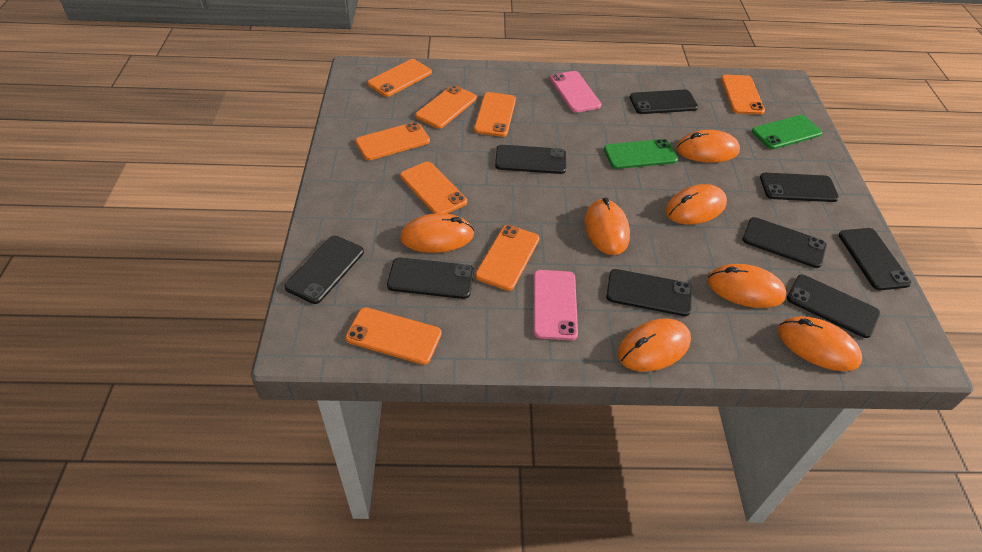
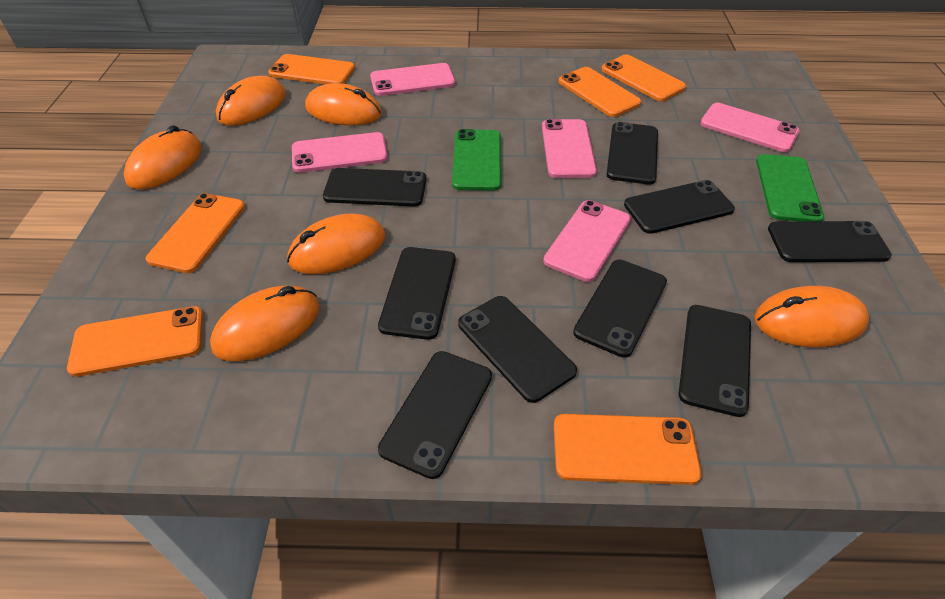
orange mouse: [400,213,474,253] [584,198,630,255] [618,318,691,372] [666,184,727,224] [676,130,740,163] [707,264,787,308] [778,316,862,371] = 7 -> [124,125,202,190] [210,286,319,361] [216,76,286,126] [287,214,385,274] [305,83,382,125] [755,286,869,347] = 6
orange phone: [345,307,442,365] [355,122,430,160] [367,59,432,97] [400,162,467,214] [415,85,477,129] [474,92,516,137] [475,225,539,291] [721,75,765,115] = 8 -> [67,306,203,377] [146,193,245,273] [268,54,355,84] [554,414,702,485] [559,67,642,117] [601,54,686,101] = 6
pink phone: [534,270,578,340] [550,71,601,113] = 2 -> [292,132,388,173] [370,63,455,96] [542,119,597,178] [543,200,631,282] [700,103,800,152] = 5

